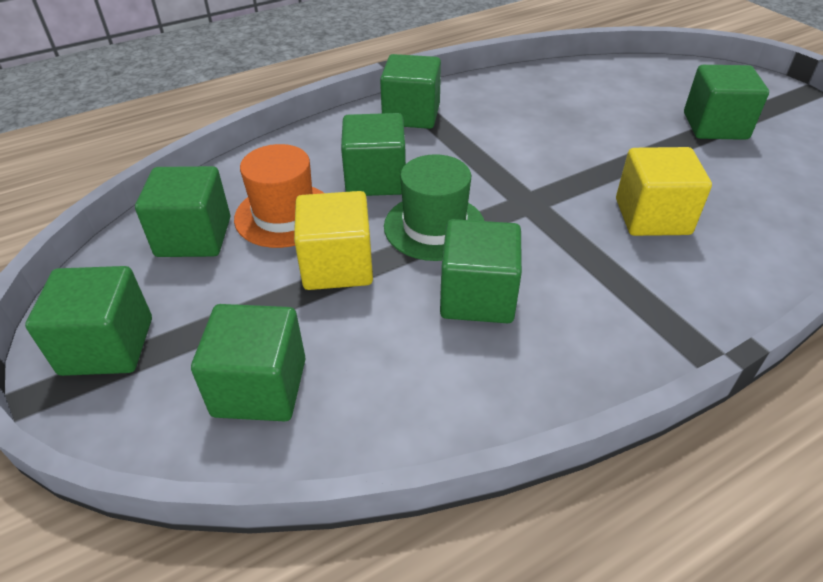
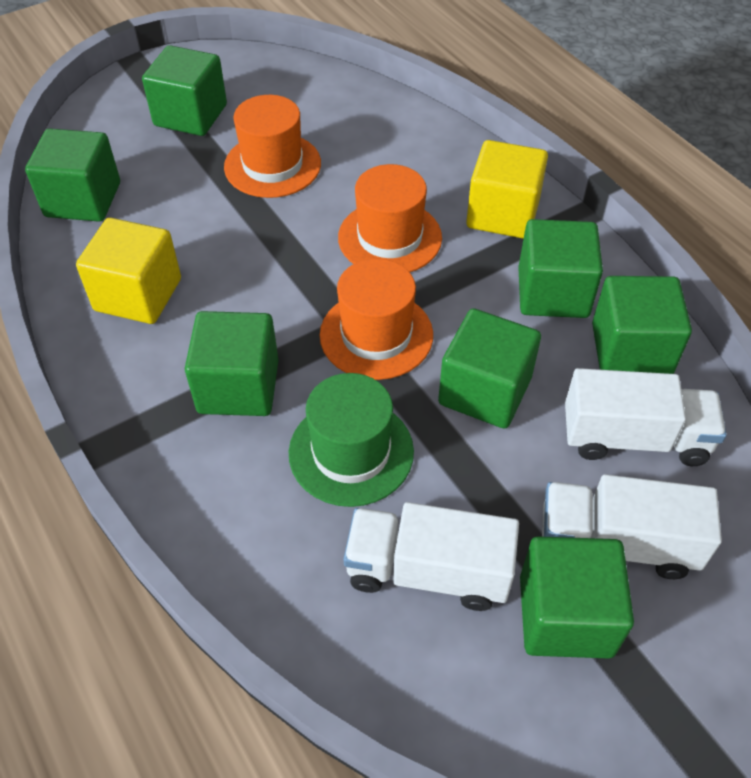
orange hat: [234,144,324,248] = 1 -> [224,95,321,198] [320,259,433,380] [338,164,442,272] = 3
white truck: none = 0 -> [343,502,519,611] [542,474,722,579] [565,368,727,466] = 3

